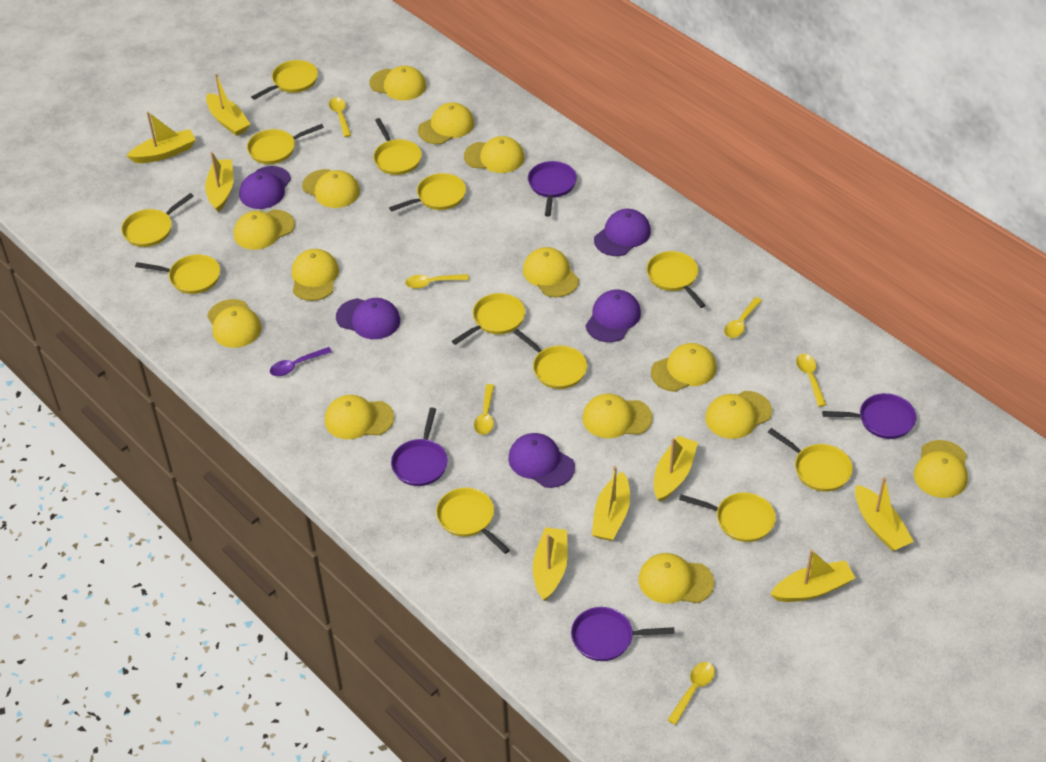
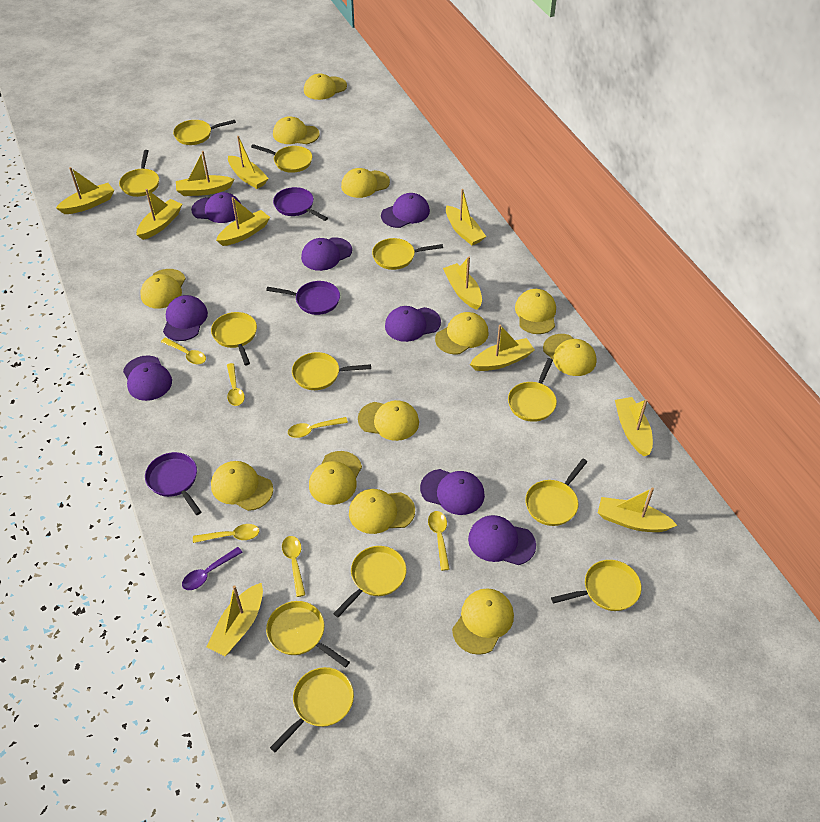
purple cap: [239,166,291,209] [336,298,400,339] [508,433,575,488] [586,289,641,342] [594,209,651,256] = 5 -> [123,356,172,401] [163,295,208,341] [191,192,241,223] [301,237,352,271] [381,193,430,228] [385,306,441,342] [420,469,485,515] [468,515,536,565] = 8
purple pan: [391,408,448,486] [528,161,577,217] [571,607,675,661] [822,393,917,439] = 4 -> [145,452,201,515] [266,281,340,315] [273,187,328,221] = 3
yellow boat: [126,112,196,163] [205,152,233,213] [206,74,250,136] [533,527,568,601] [592,466,630,541] [654,436,698,502] [770,550,855,602] [855,477,914,551] = 8 -> [56,167,114,214] [137,189,182,240] [176,151,234,196] [206,583,263,656] [216,197,270,246] [228,136,269,189] [443,257,482,310] [446,189,486,245] [470,324,535,371] [598,487,677,532] [615,397,653,456] = 11
yellow cap: [207,299,261,348] [234,210,295,250] [292,249,339,301] [302,169,360,208] [325,395,394,440] [369,66,426,100] [418,102,474,144] [464,136,524,173] [523,247,579,297] [582,393,653,438] [638,553,714,604] [651,343,717,392] [705,391,772,439] [914,440,968,498] = 14 -> [140,269,186,309] [211,461,273,511] [273,116,320,144] [304,73,347,100] [309,451,362,505] [341,168,390,198] [349,489,415,534] [358,400,419,441] [435,312,489,355] [452,588,514,655] [515,289,556,334] [543,334,596,376] = 12

